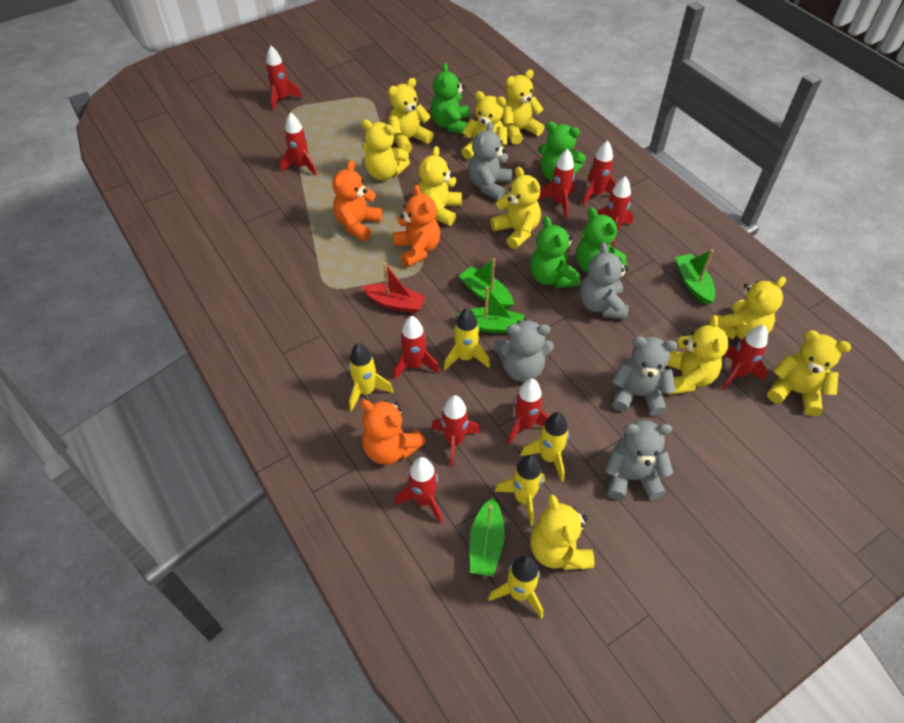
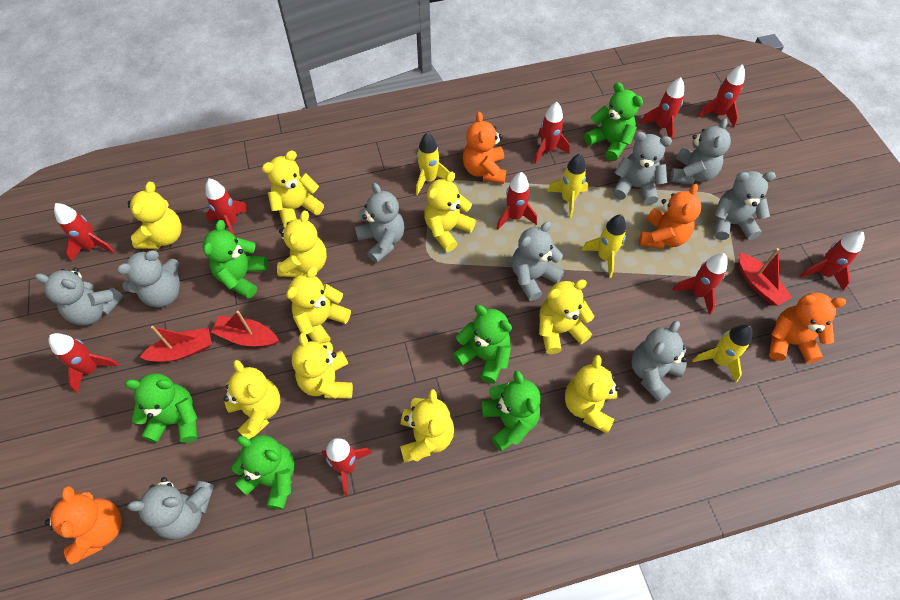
green boat: [456,287,524,333] [459,258,514,309] [470,498,505,577] [675,250,715,305] = 4 -> none = 0
green teddy bear: [431,63,470,134] [530,216,580,288] [538,121,586,181] [576,208,627,274] = 4 -> [124,373,197,443] [203,220,268,299] [232,435,295,510] [453,305,512,384] [481,371,541,451] [584,82,643,161] = 6
grey teddy bear: [469,122,512,200] [494,319,554,382] [580,242,629,320] [605,420,673,500] [612,336,677,416] = 5 -> [35,268,124,326] [117,250,180,308] [127,477,214,539] [355,183,405,263] [512,221,564,301] [613,132,672,205] [631,321,687,402] [670,118,731,185] [714,171,776,240] = 9
orange teddy bear: [332,160,383,241] [360,400,426,465] [393,185,440,267] = 3 -> [45,486,122,565] [463,112,506,184] [639,184,701,249] [769,293,846,363] = 4
red boat: [362,263,426,313] = 1 -> [140,326,212,362] [211,311,279,347] [739,248,792,306] = 3
yellow rocket: [348,343,393,411] [444,308,490,370] [488,555,543,619] [495,455,545,526] [520,412,569,482] = 5 -> [416,132,450,195] [547,154,588,219] [582,214,626,278] [692,324,753,382] = 4

